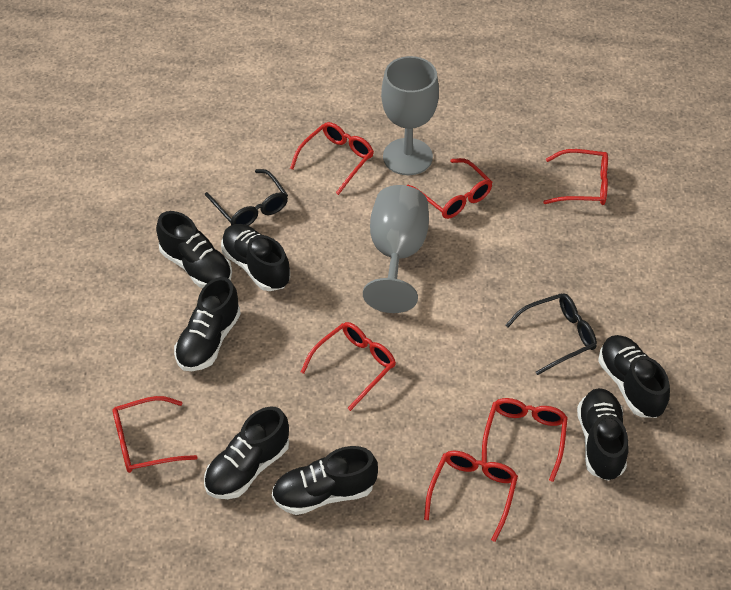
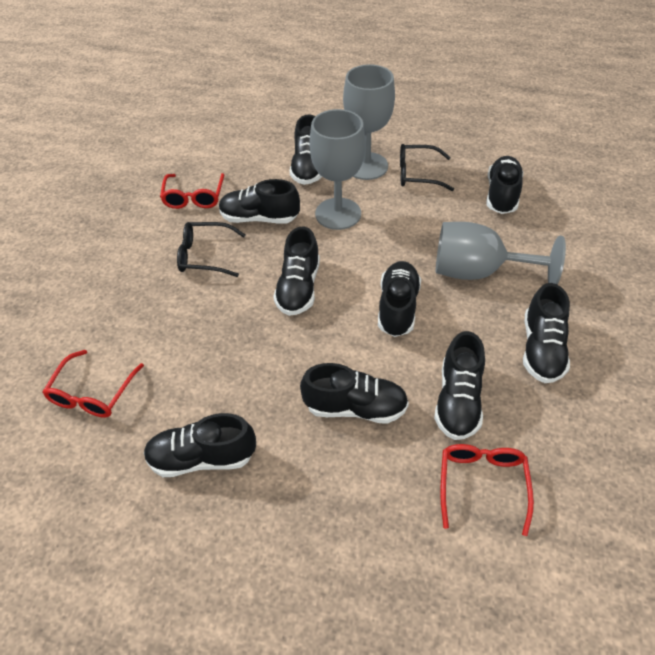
black shoe: [156,211,232,288] [174,277,241,371] [204,407,289,499] [221,224,290,291] [272,446,378,515] [577,388,629,481] [598,335,670,418] = 7 -> [144,413,256,477] [219,179,300,224] [273,226,320,316] [290,114,322,185] [300,363,409,424] [378,261,421,337] [434,331,485,440] [487,156,523,214] [523,283,570,383] = 9
grey goblet: [363,185,429,313] [381,56,439,175] = 2 -> [309,109,366,230] [343,64,395,180] [436,222,566,284] = 3
red glasses: [113,396,198,473] [290,122,374,195] [301,322,396,411] [406,158,492,219] [424,450,518,542] [482,398,568,482] [543,149,608,205] = 7 -> [43,350,144,418] [160,173,225,209] [440,444,534,536] = 3

